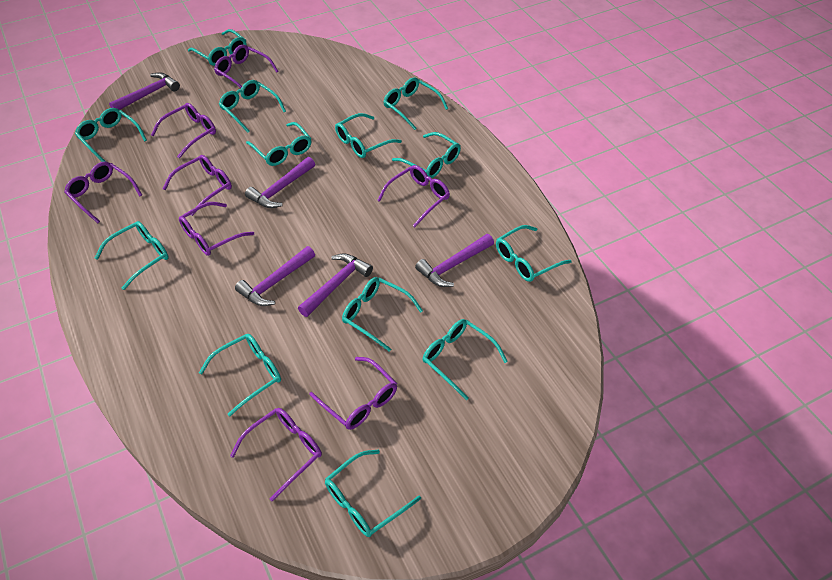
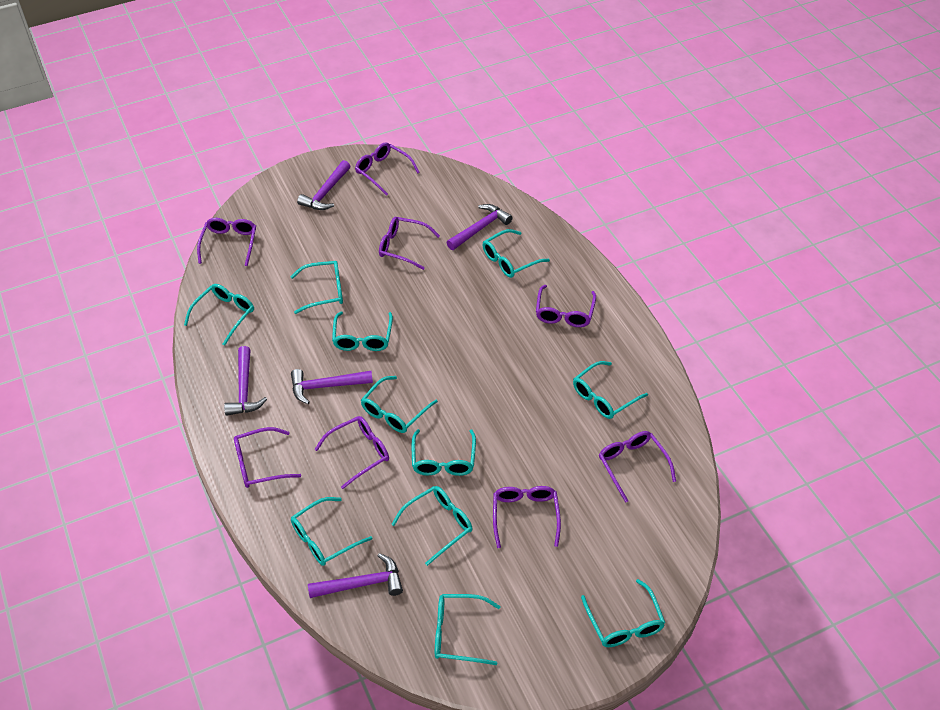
turquoise glasses: [75,108,147,162] [95,221,169,290] [188,29,247,66] [199,334,281,416] [219,80,286,133] [246,122,312,166] [325,450,421,537] [335,113,402,158] [342,277,423,352] [383,77,448,130] [392,132,461,178] [423,319,508,400] [496,225,571,282] = 13 -> [184,284,254,345] [290,261,343,314] [291,497,372,566] [332,311,393,351] [361,376,438,433] [391,486,473,566] [412,429,476,476] [435,594,501,665] [482,229,550,278] [573,361,648,419] [581,579,665,647] = 11

